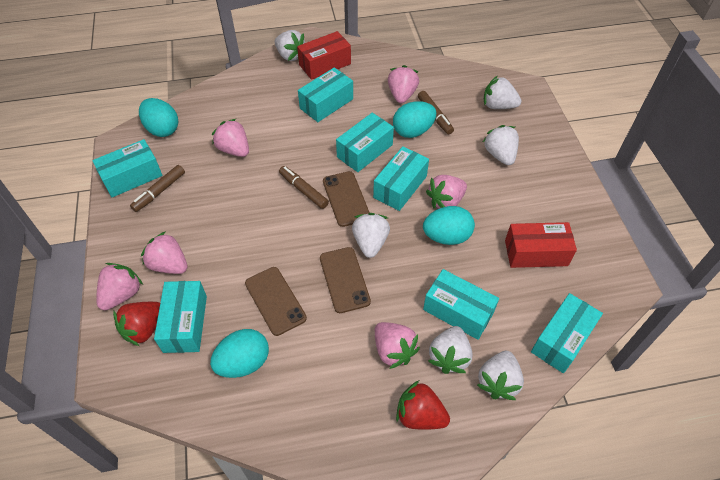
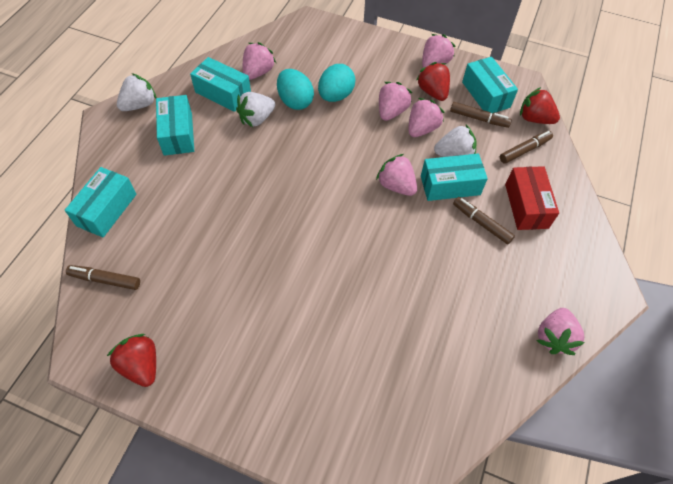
brown marker: [130,165,185,212] [279,166,329,209] [418,91,454,134] = 3 -> [66,265,140,290] [450,102,512,128] [453,197,515,244] [500,131,553,164] = 4
brown phone: [245,267,307,336] [320,247,371,313] [323,171,370,227] = 3 -> none = 0
red box: [297,31,351,80] [505,222,577,268] = 2 -> [505,166,559,230] = 1
red strawberry: [113,302,160,346] [396,380,450,430] = 2 -> [107,334,156,387] [416,62,450,101] [520,87,560,124] = 3
turquoise box: [92,139,163,198] [154,281,207,353] [298,67,353,122] [336,113,394,172] [373,146,429,211] [423,269,499,340] [531,293,603,373] = 7 -> [65,167,136,237] [156,95,194,156] [190,57,251,112] [421,154,488,201] [462,57,518,113] = 5
turquoise egg: [139,98,178,137] [210,329,269,378] [393,101,436,138] [423,206,475,245] = 4 -> [277,69,314,110] [318,64,355,102] = 2
white strawberry: [275,30,305,61] [352,213,390,258] [428,326,473,374] [477,351,524,400] [483,125,519,165] [484,76,521,109] = 6 -> [117,73,157,111] [236,92,275,127] [434,125,477,157] = 3

